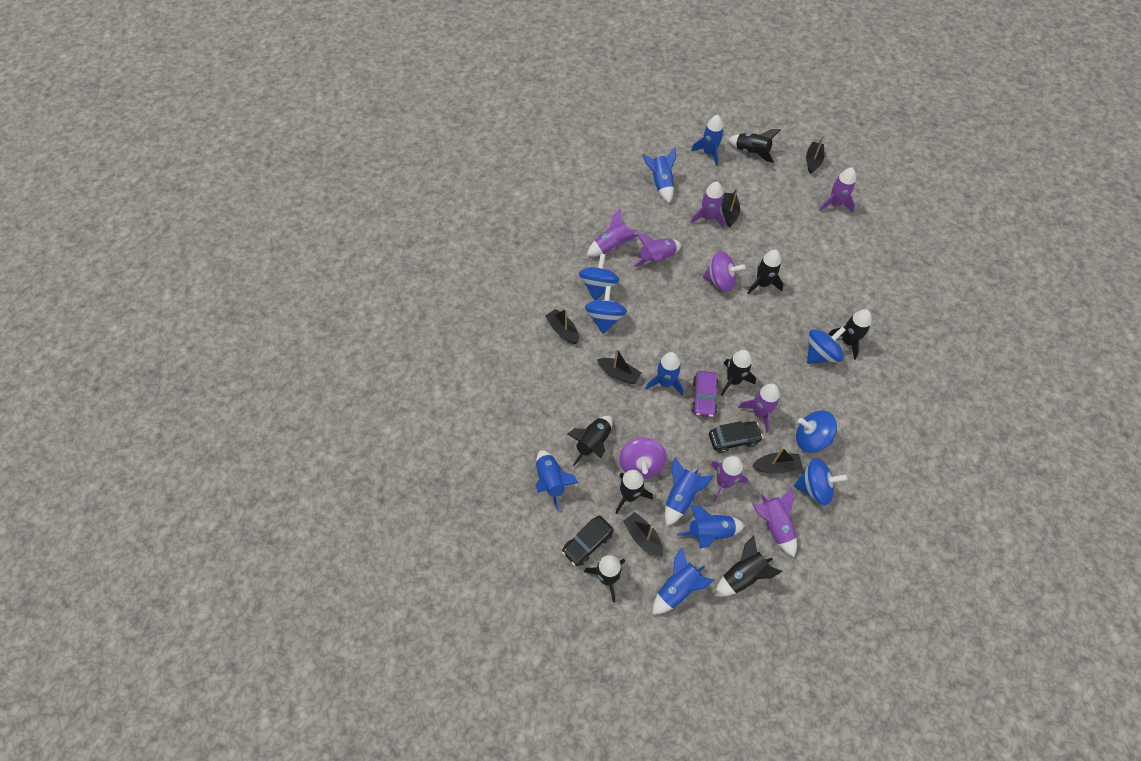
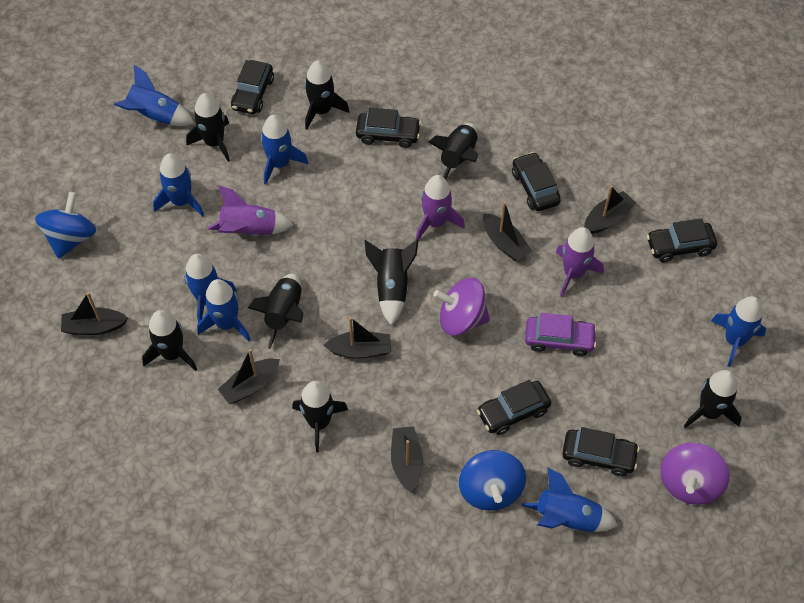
black car: [562,516,614,566] [709,421,763,453] = 2 -> [231,60,274,114] [356,108,421,148] [477,380,551,435] [512,152,561,211] [562,427,640,476] [647,218,717,262] = 6
blue spinning top: [579,254,619,300] [585,286,627,334] [794,458,848,505] [796,410,837,453] [807,327,846,364] = 5 -> [35,192,96,259] [459,450,526,511] = 2
purple rocket: [587,208,637,256] [633,234,681,268] [690,182,725,228] [710,456,748,502] [738,384,780,433] [752,488,797,557] [819,167,856,213] = 7 -> [208,185,293,236] [416,175,465,240] [555,227,604,297] = 3

